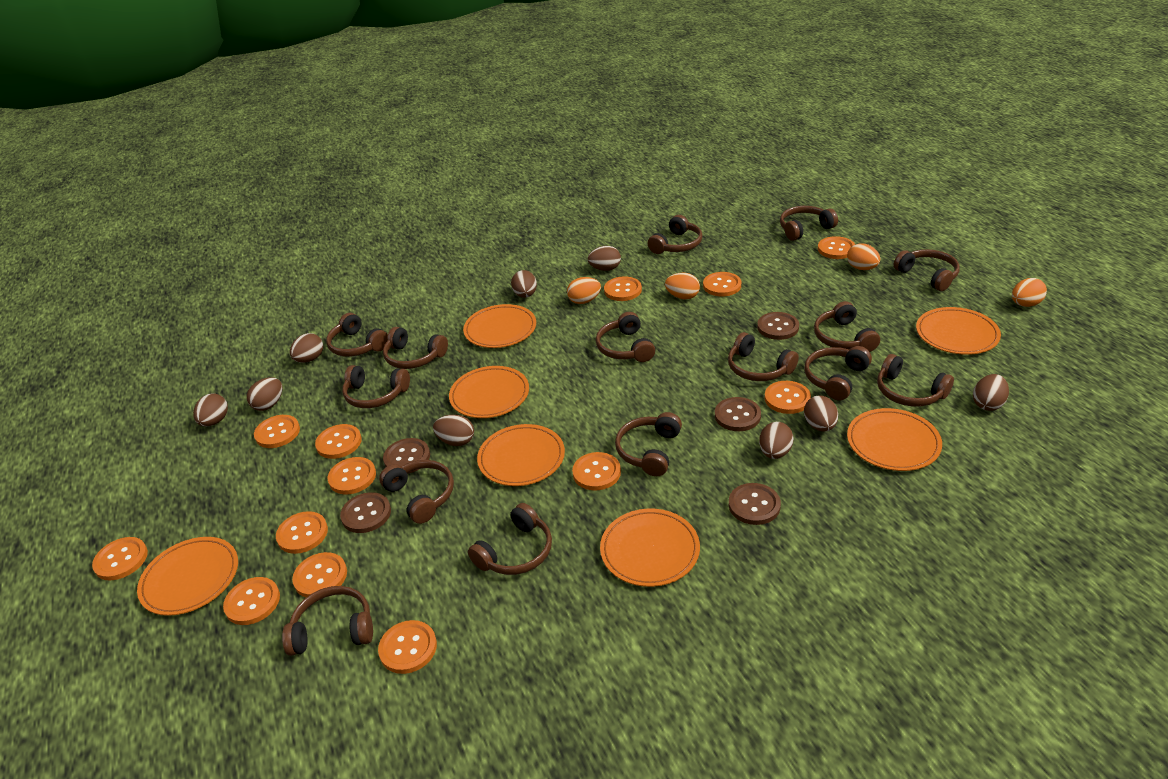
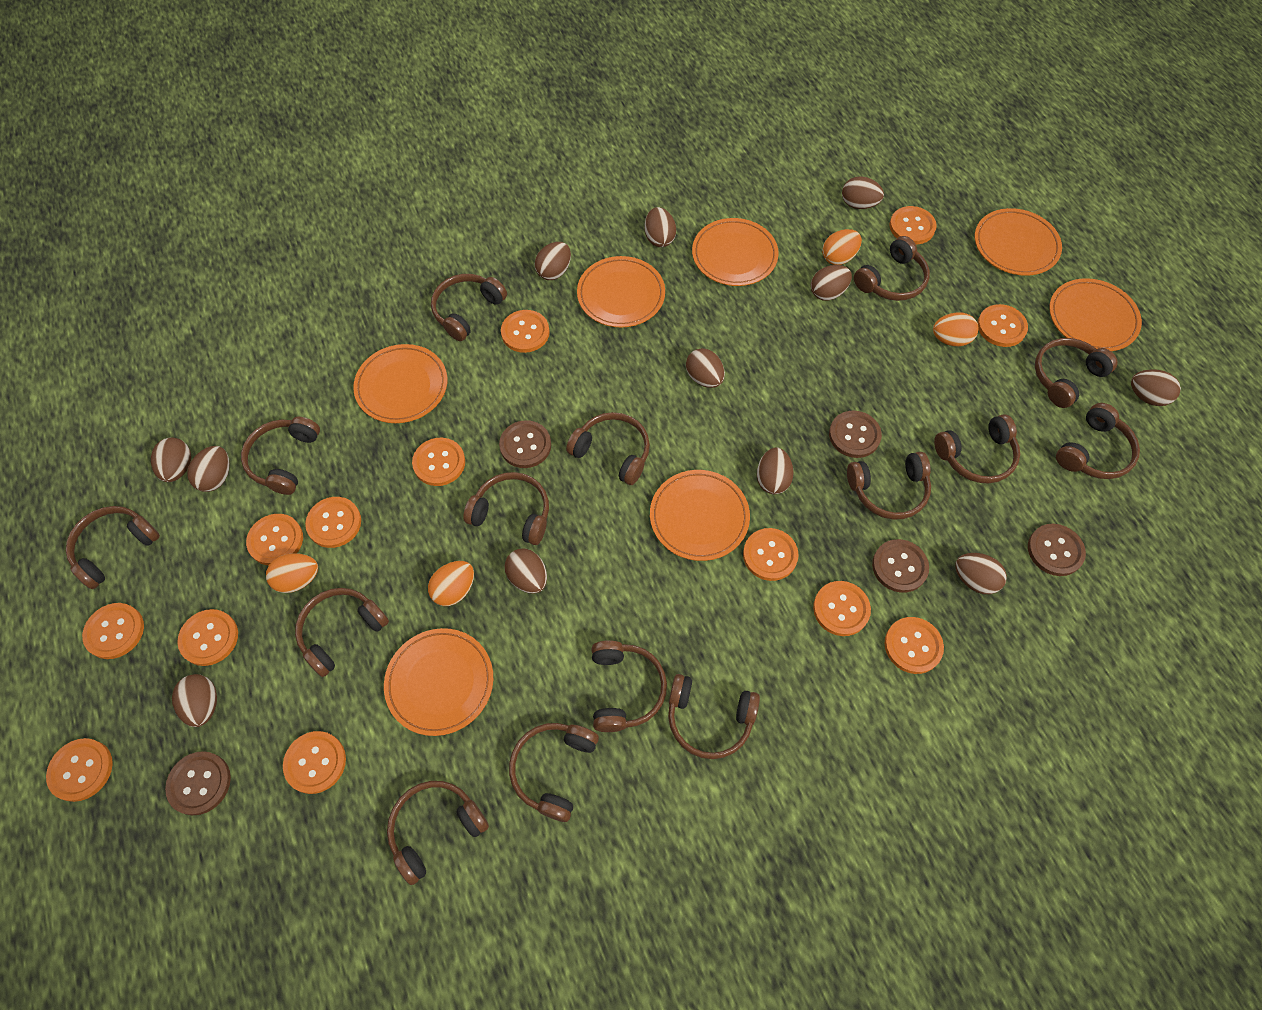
brown egg: [193,393,228,427] [247,377,282,411] [290,333,323,363] [433,415,474,446] [511,270,537,298] [588,246,621,271] [759,422,794,459] [804,396,838,432] [973,374,1009,411] = 9 -> [151,438,191,482] [172,674,217,727] [187,446,230,492] [505,549,547,594] [535,242,571,280] [645,207,676,247] [686,348,725,388] [757,447,794,494] [811,265,852,301] [842,176,884,209] [955,553,1007,594] [1131,369,1181,406] = 12

